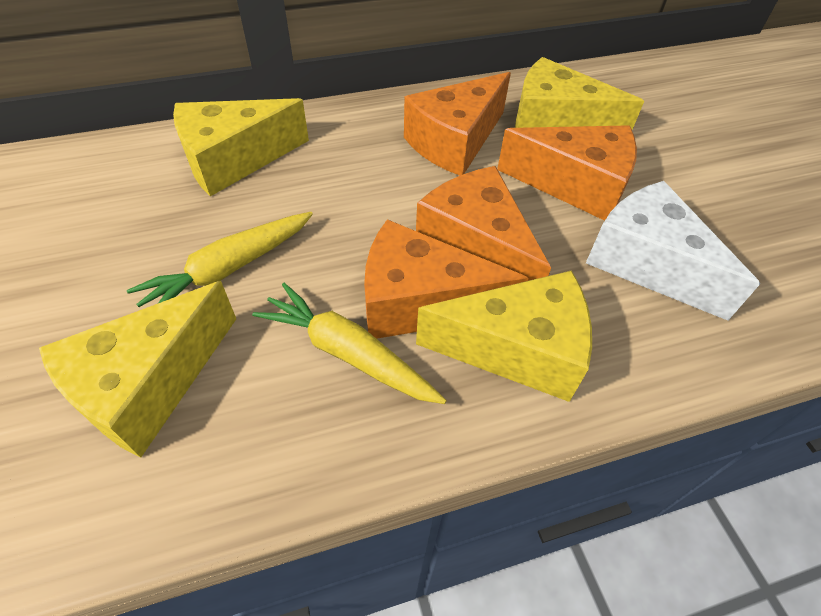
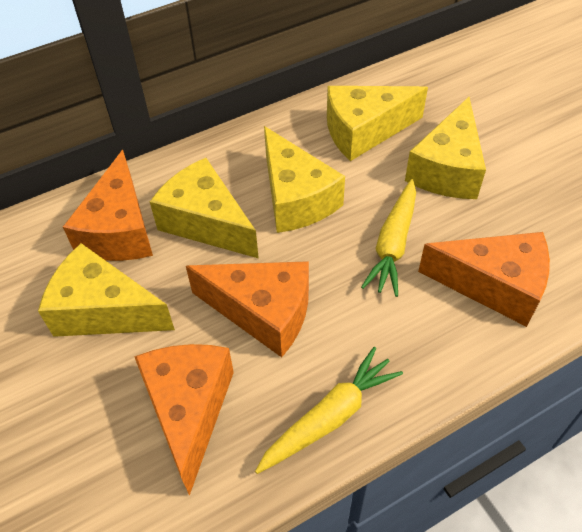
white cheese: [586,181,760,321] = 1 -> none = 0
yellow cheese: [39,281,236,457] [173,98,309,196] [416,270,592,402] [515,57,644,130] = 4 -> [38,243,175,337] [150,158,259,258] [264,126,345,233] [327,86,428,161] [405,97,486,199] = 5

